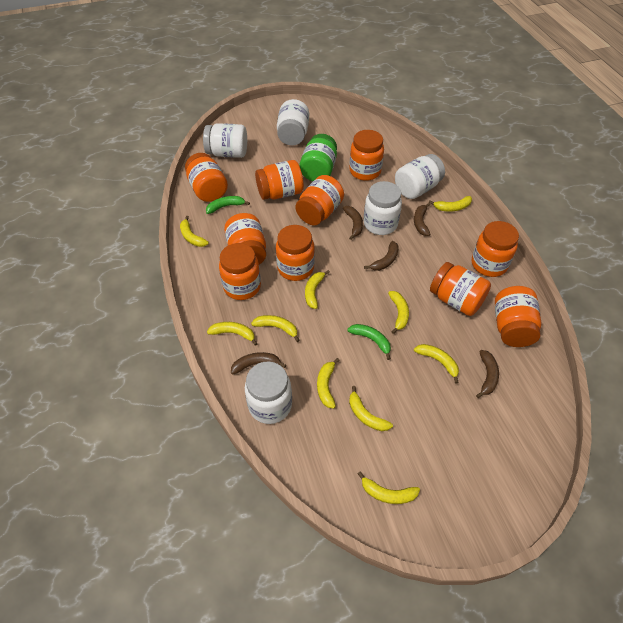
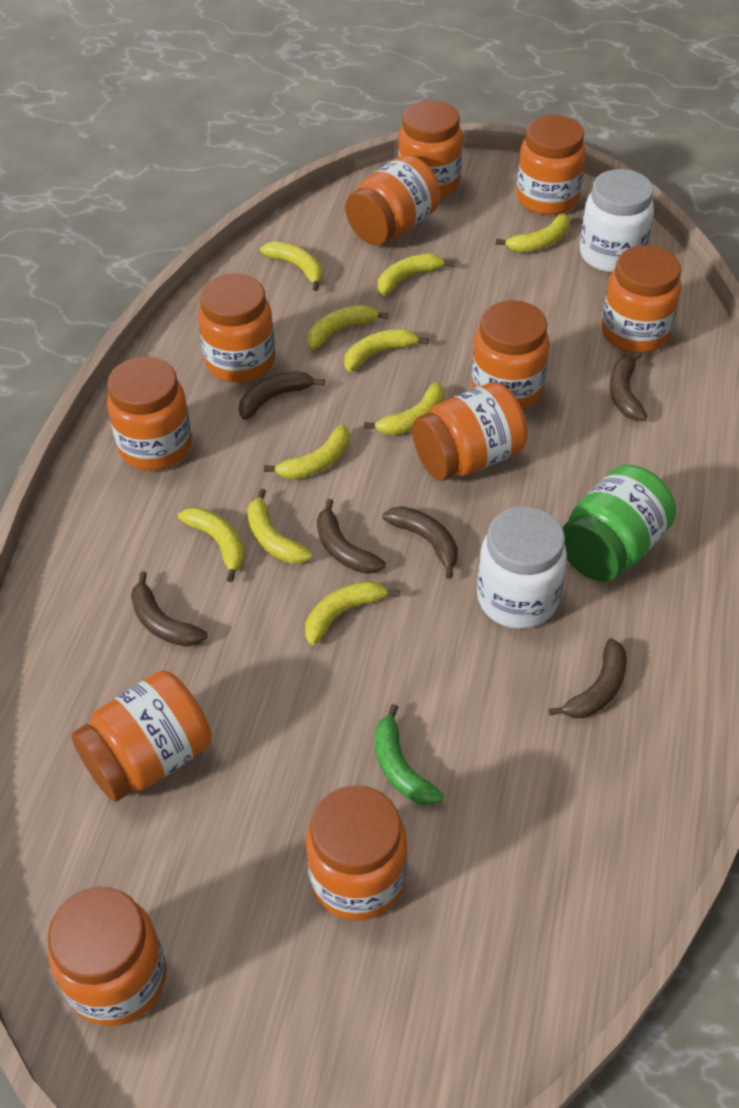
brown banana: [231,352,286,374] [343,206,363,240] [364,241,399,271] [414,203,431,236] [476,350,499,398] = 5 -> [131,571,208,647] [239,371,325,420] [317,499,386,574] [383,506,458,579] [549,638,627,718] [610,351,647,421] = 6
green banana: [206,196,250,214] [347,324,391,360] = 2 -> [375,704,444,805] = 1
orange jar: [185,153,228,202] [219,243,261,300] [224,213,266,265] [255,160,304,200] [276,225,315,281] [295,175,344,225] [349,130,384,181] [430,262,491,316] [472,221,519,277] [495,286,541,347] = 10 -> [48,887,166,1026] [71,671,212,802] [107,357,192,470] [198,273,275,383] [306,785,407,921] [345,155,440,246] [398,100,463,198] [412,382,528,481] [472,300,549,409] [517,115,585,215] [601,245,681,353] = 11
white jar: [203,123,247,158] [245,361,292,424] [277,99,309,146] [364,181,402,235] [395,154,445,199] = 5 -> [477,506,567,629] [580,169,654,273] = 2

